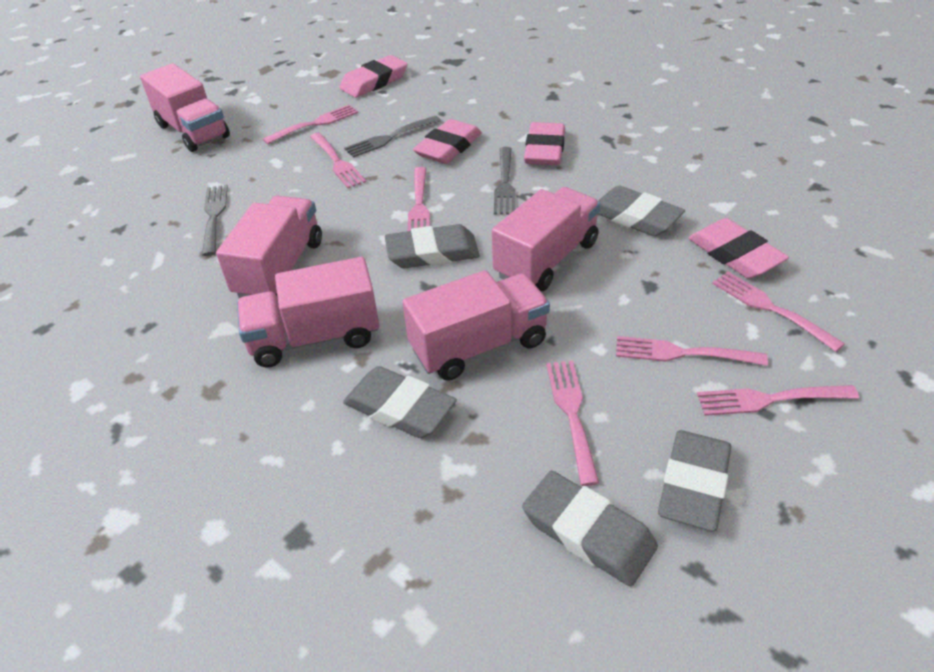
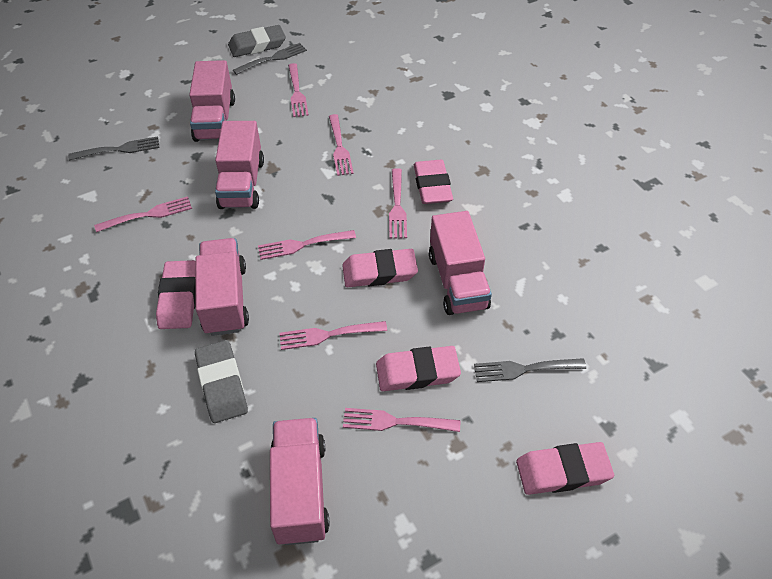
grey eraser: [343,366,457,438] [385,224,480,268] [522,471,658,586] [598,186,685,236] [658,430,731,531] = 5 -> [195,340,248,423] [228,25,286,57] = 2
pink eraser: [339,55,408,98] [413,119,482,164] [524,122,565,165] [688,218,789,278] = 4 -> [156,260,196,329] [342,249,418,287] [376,346,461,391] [414,160,453,204] [516,442,614,495] = 5

